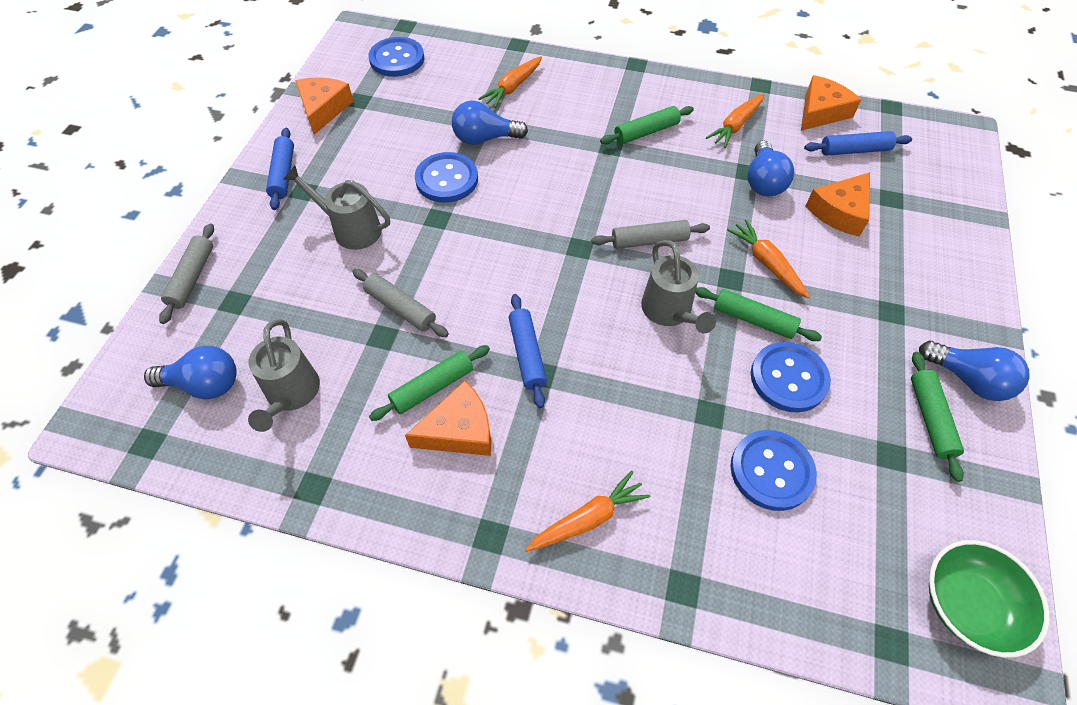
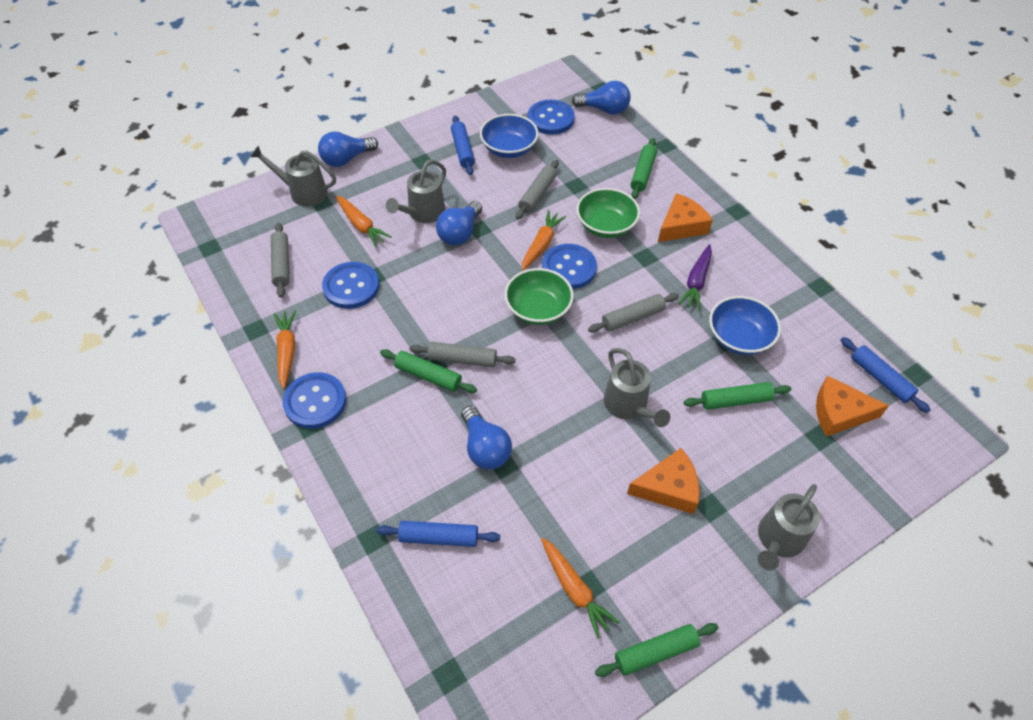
blue bowl: none = 0 -> [480,114,539,158] [709,296,781,355] = 2
green bowl: [929,540,1049,658] = 1 -> [505,268,574,325] [576,188,640,238] = 2
grey rolling pin: [159,223,214,324] [352,269,449,337] [591,220,710,249] = 3 -> [271,223,290,298] [409,342,516,367] [516,160,559,219] [588,293,679,333] = 4
grey watering can: [248,319,320,432] [283,166,390,250] [641,240,716,334] = 3 -> [250,146,336,206] [386,160,446,223] [604,348,670,427] [758,484,820,571] = 4
orange cheese: [295,77,354,135] [405,381,491,456] [801,75,861,131] [806,172,870,237] = 4 -> [627,448,700,514] [658,193,713,242] [816,376,889,437] = 3
purple carrot: none = 0 -> [678,244,712,310] = 1

